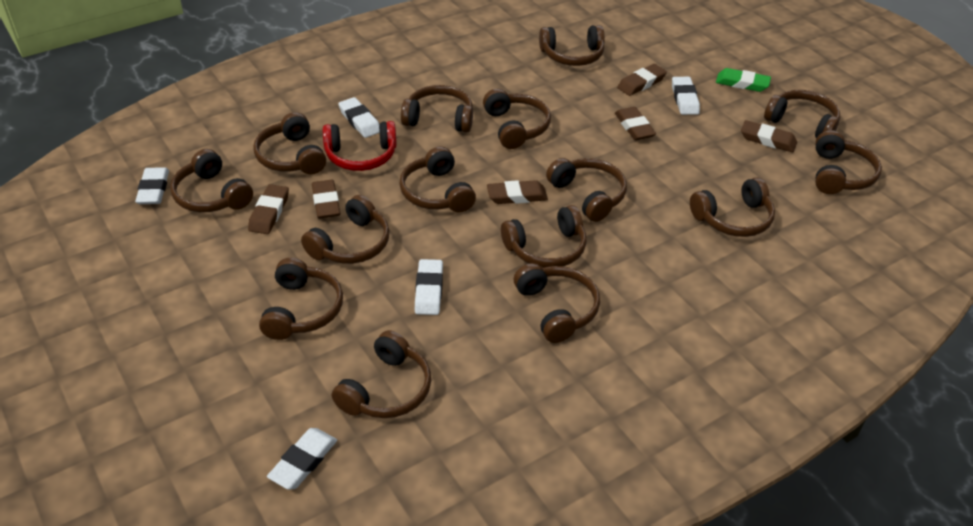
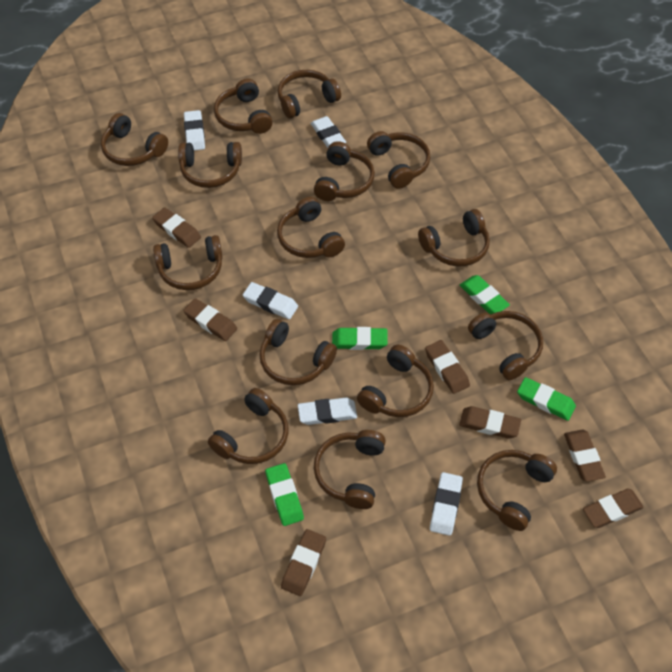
brown eraser: [248,184,289,234] [312,180,340,219] [487,180,548,204] [615,107,656,140] [617,64,667,96] [741,120,797,152] = 6 -> [152,207,201,248] [183,298,237,341] [281,529,326,596] [425,340,470,394] [459,406,521,439] [564,430,606,482] [583,488,644,528] = 7
green eraser: [716,68,771,92] = 1 -> [265,463,304,526] [332,327,388,350] [460,275,510,314] [517,377,576,421] = 4
red headphones: [323,121,397,171] = 1 -> none = 0

